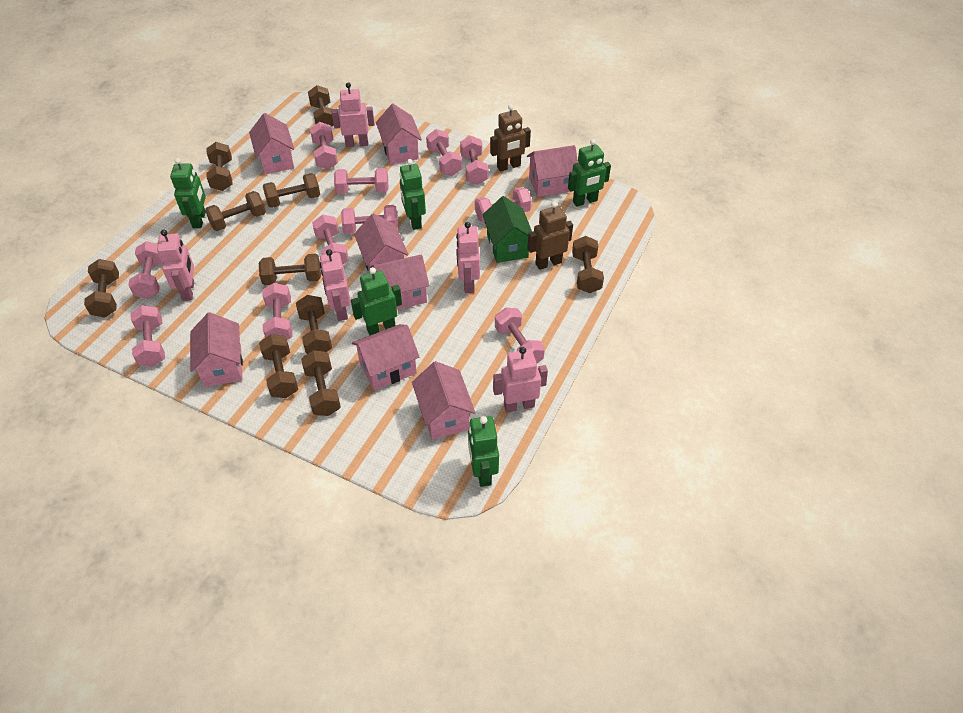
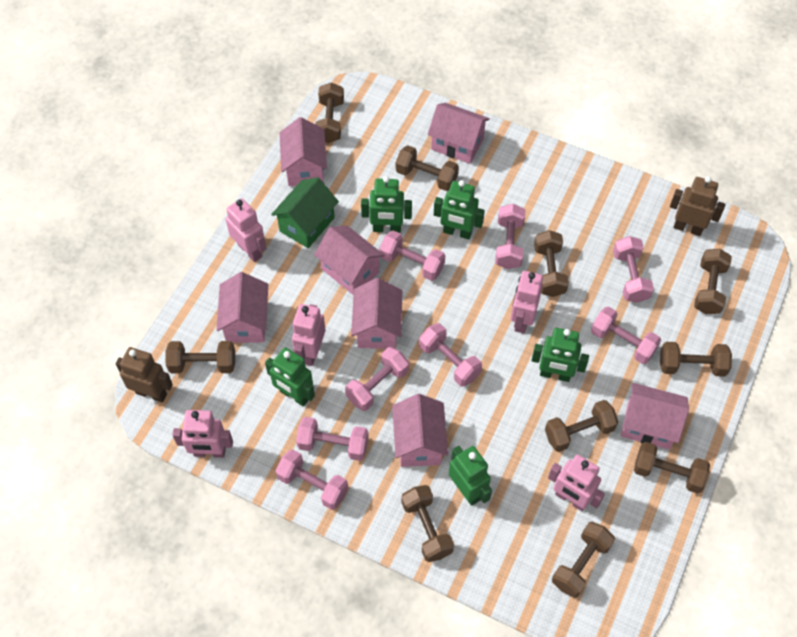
pink dumbbell: [128,241,162,299] [131,305,165,367] [262,283,292,340] [310,122,338,169] [312,215,349,265] [334,168,389,194] [341,205,398,234] [426,129,462,176] [460,136,489,185] [475,187,532,223] [495,308,545,363] = 11 -> [275,449,348,510] [296,417,369,461] [345,347,409,411] [380,230,445,281] [419,323,482,387] [495,204,525,269] [591,306,661,364] [613,236,654,303] = 8
pink house: [190,312,243,387] [249,113,294,174] [352,324,419,390] [354,213,408,273] [371,254,429,310] [376,104,422,164] [412,361,475,440] [527,145,578,197] = 8 -> [216,272,268,343] [280,117,327,186] [314,226,384,295] [351,278,402,349] [392,394,448,467] [428,103,490,164] [621,383,689,450] = 7

